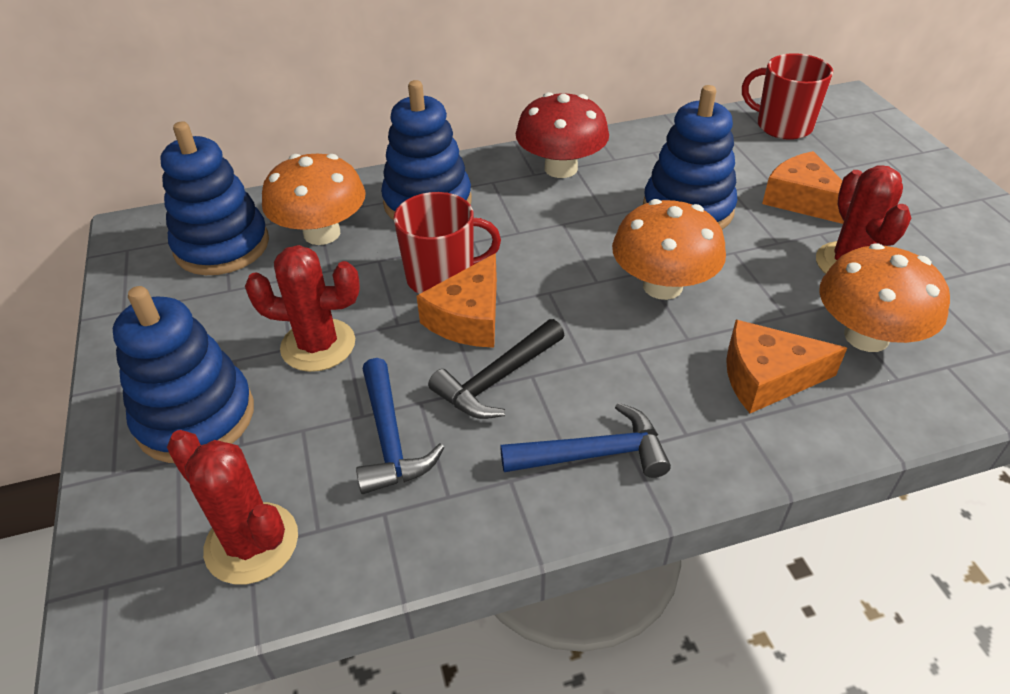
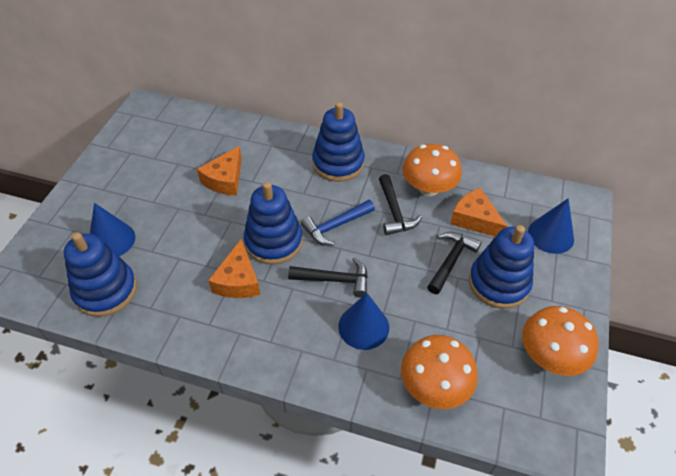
black hammer: [428,319,564,419] = 1 -> [288,257,368,298] [379,174,422,235] [427,232,481,294] = 3
blue cone: none = 0 -> [90,203,135,256] [338,293,389,350] [528,198,574,254] = 3
blue hammer: [356,358,445,494] [500,403,671,478] = 2 -> [301,200,375,246] = 1
red cactus: [167,430,298,584] [245,245,360,372] [816,165,911,274] = 3 -> none = 0
red mug: [394,192,501,294] [742,53,833,140] = 2 -> none = 0
red mushroom: [516,92,609,178] = 1 -> none = 0

